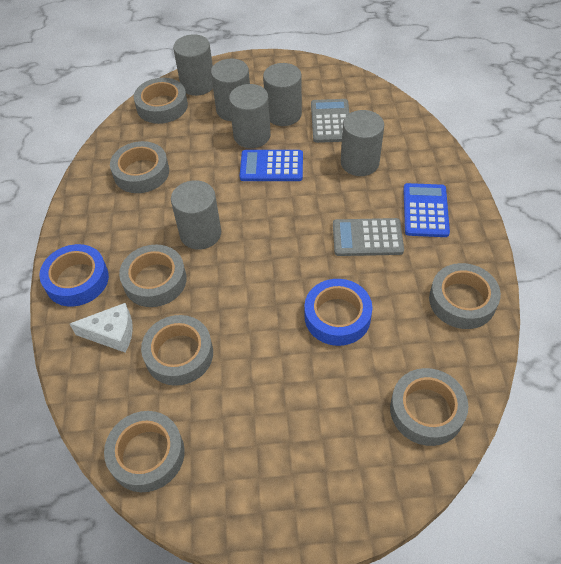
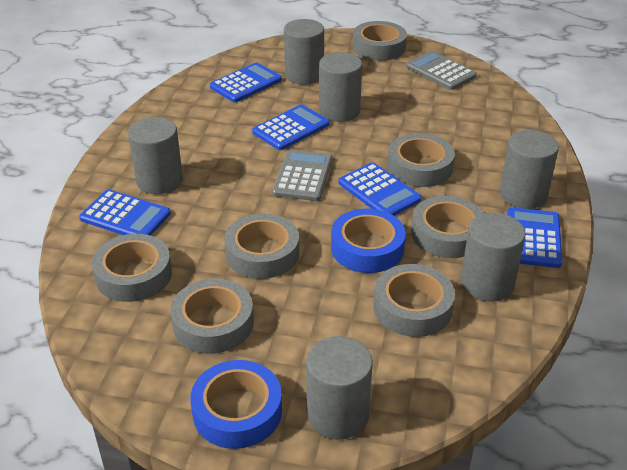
blue calculator: [240,150,303,181] [403,183,450,237] = 2 -> [79,189,171,235] [210,62,282,102] [252,104,330,150] [338,162,422,216] [507,207,562,268] = 5
white cheese: [70,303,133,353] = 1 -> none = 0

